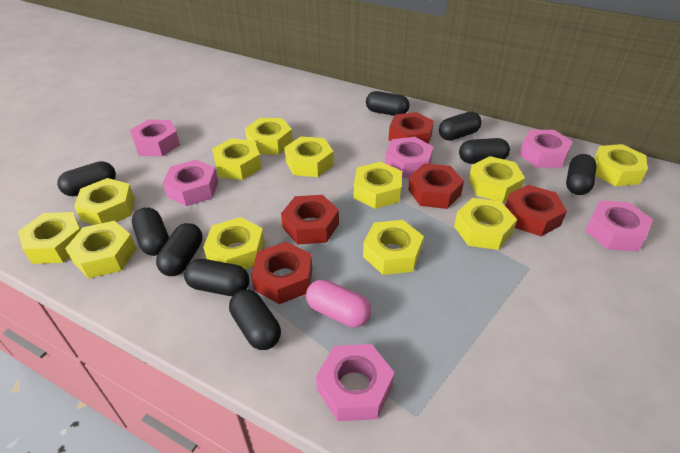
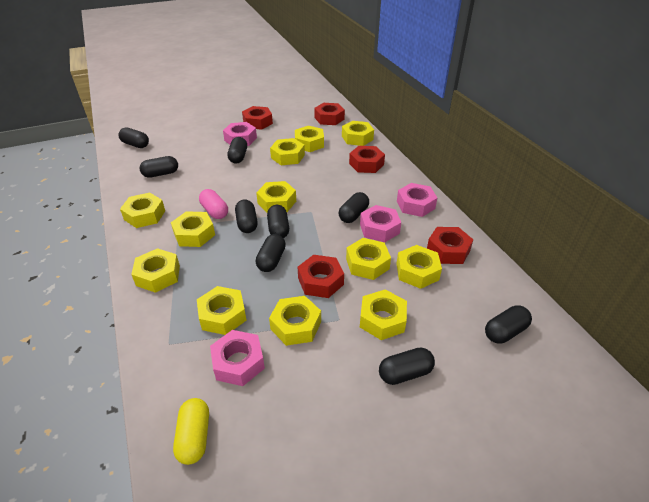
pink nut: [130,120,180,156] [163,160,218,206] [316,344,395,421] [385,137,433,178] [519,130,573,168] [585,200,653,251] = 6 -> [210,330,265,386] [223,122,257,146] [360,205,401,242] [397,183,437,217] = 4
yellow capsule: none = 0 -> [173,398,209,465] = 1

